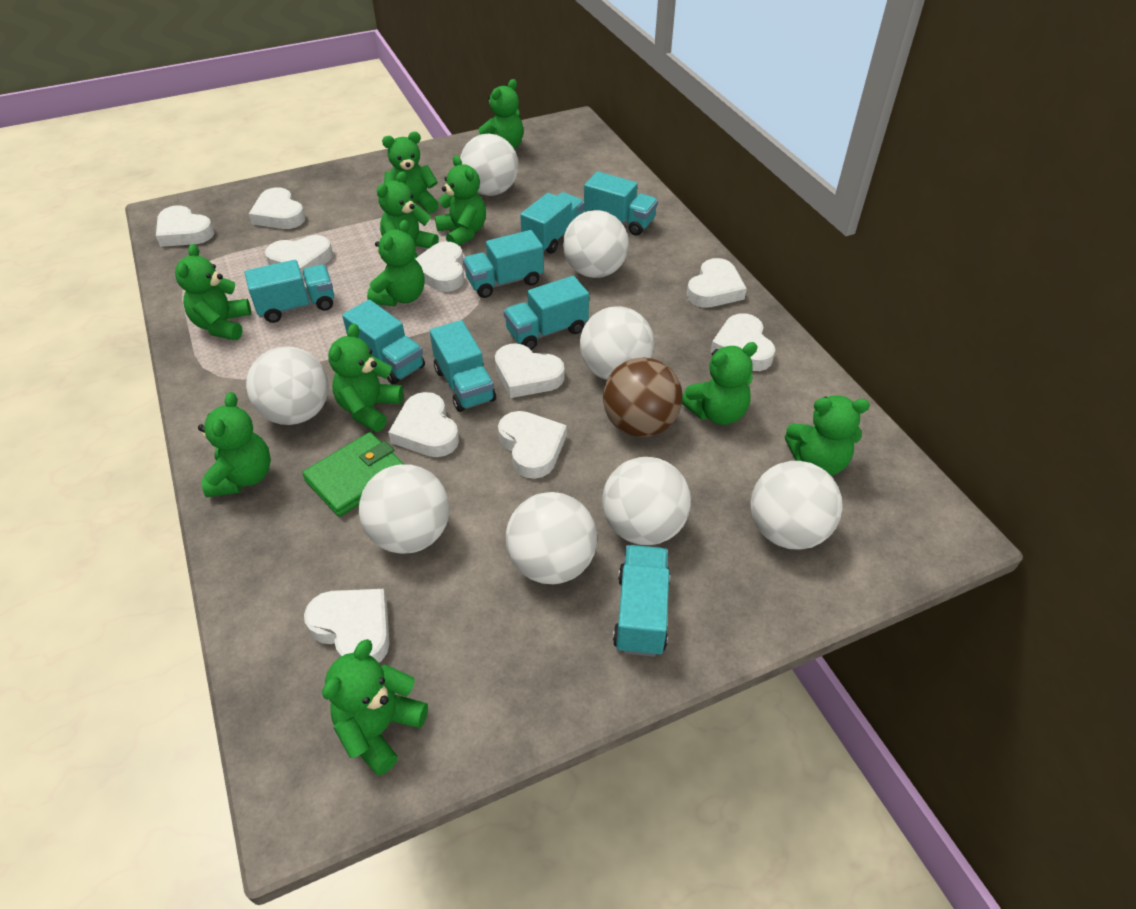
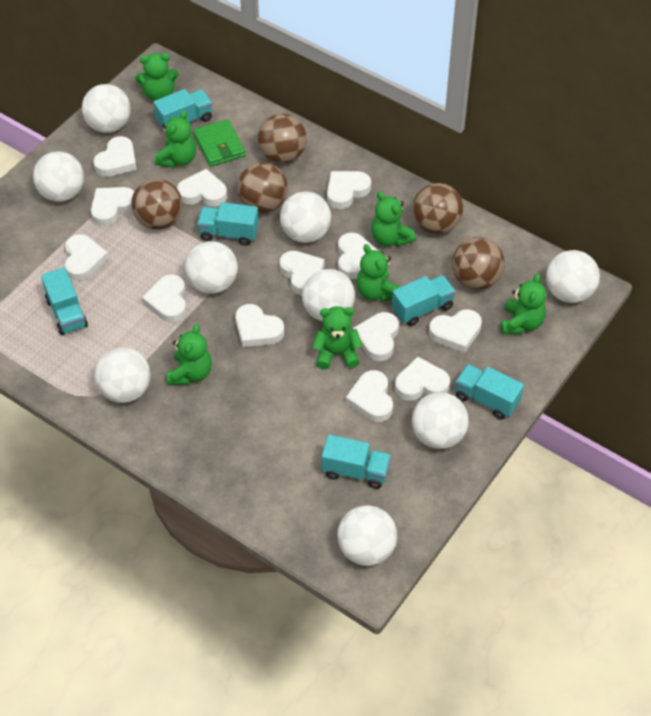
brown ball: [603,357,683,437] = 1 -> [131,178,182,230] [237,162,288,213] [258,114,307,163] [412,183,463,234] [452,237,505,290] = 5
green teddy bear: [175,244,251,340] [198,392,271,497] [322,639,428,776] [328,324,403,432] [367,220,425,306] [377,171,439,258] [382,132,439,213] [435,155,486,245] [478,79,523,149] [682,342,758,425] [785,395,870,476] = 11 -> [135,53,179,101] [155,110,196,168] [167,324,212,385] [313,306,362,370] [356,244,400,302] [371,191,416,247] [501,273,546,334] = 7
turquoise truck: [245,260,334,323] [342,299,425,384] [430,320,496,412] [463,230,544,298] [504,276,589,350] [520,192,585,254] [584,171,658,236] [613,545,670,657] = 8 -> [41,267,88,335] [153,89,213,131] [197,202,259,246] [322,435,391,489] [392,275,456,326] [455,364,524,420] = 6
white ball: [246,346,329,425] [359,464,450,554] [460,134,519,196] [506,492,597,584] [563,210,629,278] [580,306,654,380] [602,457,691,545] [750,461,843,550] = 8 -> [33,151,84,202] [82,84,131,133] [94,347,151,403] [185,241,238,294] [280,191,331,243] [302,269,355,321] [337,505,397,566] [412,392,469,449] [546,250,600,303] = 9
white heart: [156,205,215,247] [249,187,306,229] [265,235,333,279] [304,589,390,663] [388,392,459,457] [415,241,464,292] [495,343,565,398] [498,411,567,479] [686,258,747,308] [711,313,775,371] = 10 -> [65,234,109,281] [91,187,134,226] [94,136,137,177] [142,274,187,323] [177,169,227,207] [235,304,284,347] [279,251,324,295] [327,171,371,209] [338,232,378,279] [346,370,393,422] [353,312,399,361] [395,357,450,401] [429,309,482,353] = 13

